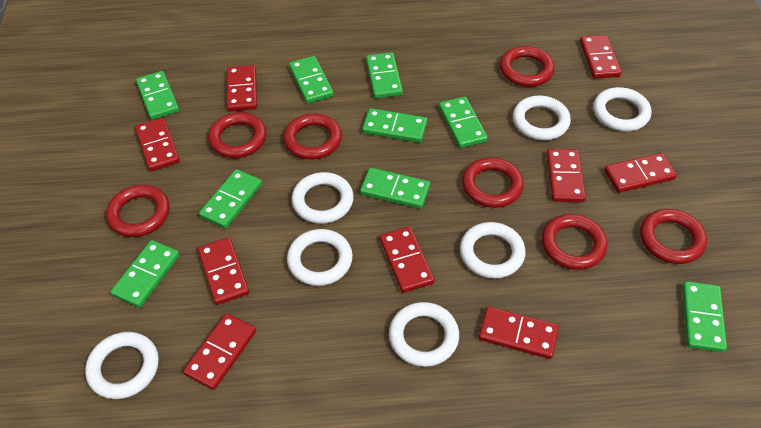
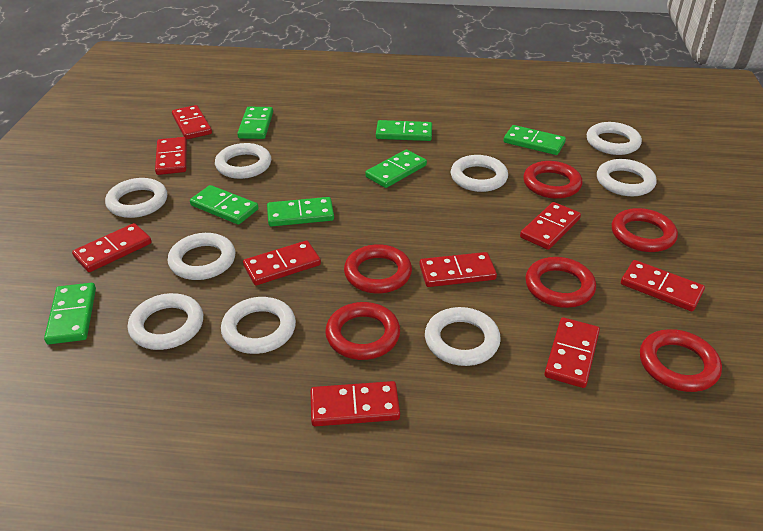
green domino: [110,240,180,308] [136,71,179,120] [199,169,262,229] [289,56,334,104] [360,168,430,209] [362,108,427,143] [366,52,403,98] [439,97,488,148] [682,281,727,352] = 9 -> [44,283,96,344] [190,185,258,225] [237,107,273,139] [267,197,334,227] [365,149,427,188] [376,120,432,141] [504,125,566,155] = 7
red ring: [106,185,170,237] [208,112,266,158] [283,113,342,160] [462,157,524,208] [500,46,554,87] [541,214,608,270] [640,209,707,264] = 7 -> [325,302,400,360] [344,244,412,294] [523,161,582,199] [525,257,596,308] [612,208,678,252] [640,329,722,392] = 6
white ring: [85,332,159,399] [287,229,353,286] [291,172,354,224] [389,302,459,367] [460,222,525,279] [513,96,571,140] [593,87,652,131] = 7 -> [105,178,167,218] [128,293,203,350] [168,233,235,280] [215,143,271,179] [221,297,296,354] [425,307,501,366] [451,155,508,192] [587,122,642,155] [597,159,657,196] = 9

